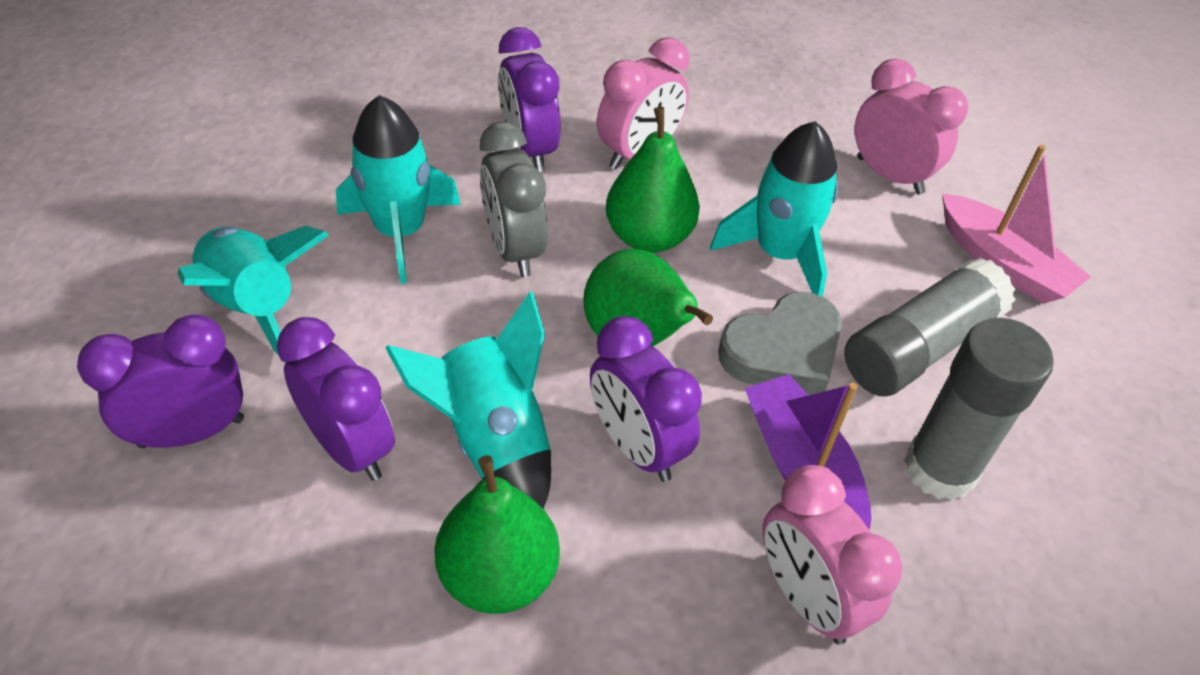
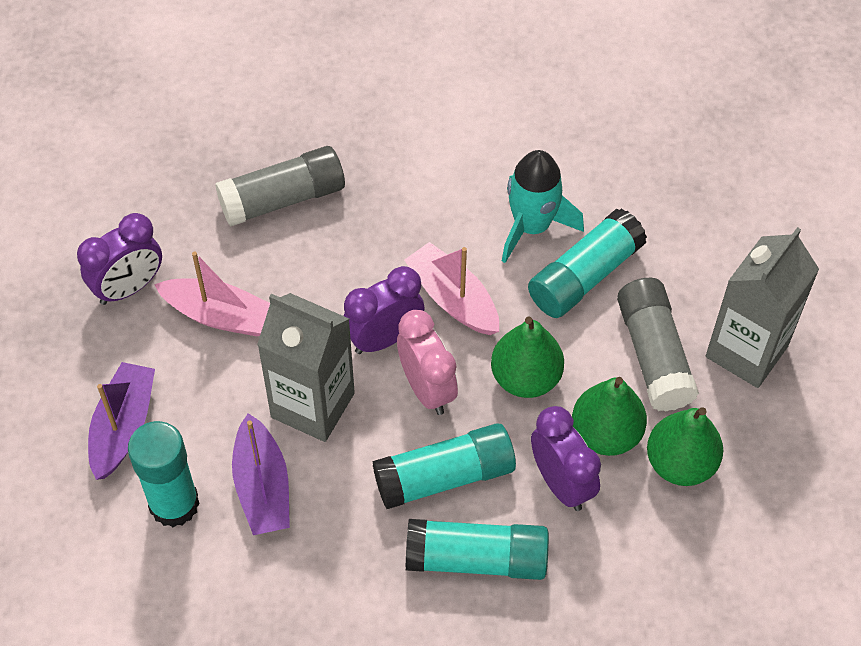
grey carton: none = 0 -> [257,293,355,442] [706,227,819,388] = 2
grey clock: [480,122,548,277] = 1 -> none = 0
grey heart: [718,291,842,394] = 1 -> none = 0
pink boat: [942,145,1091,304] = 1 -> [154,251,270,336] [404,242,499,335] = 2
pink clock: [597,37,690,169] [763,465,902,644] [855,58,968,195] = 3 -> [397,310,458,415] = 1
purple boat: [745,374,872,530] = 1 -> [88,362,155,480] [232,413,290,535] = 2
purple clock: [77,314,244,448] [277,317,395,481] [498,27,561,172] [590,316,702,482] = 4 -> [77,213,162,305] [344,266,425,354] [531,406,601,511] = 3
turquoise glue stick: none = 0 -> [128,421,200,527] [373,423,516,509] [406,519,549,580] [528,208,647,318] = 4
turquoise rocket: [178,225,329,364] [336,95,461,284] [386,292,551,508] [710,121,838,297] = 4 -> [502,150,584,263] = 1

